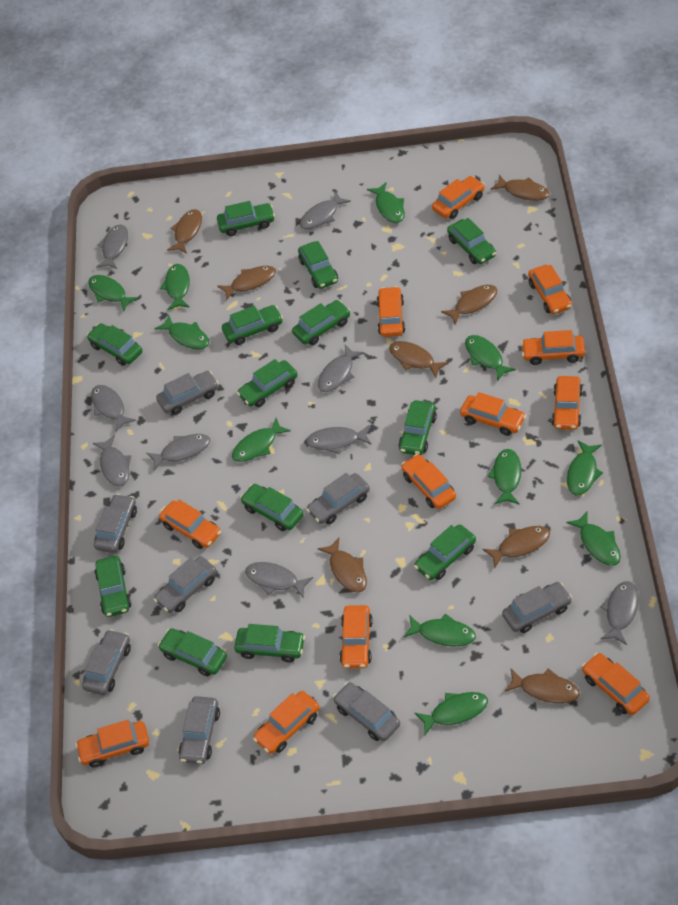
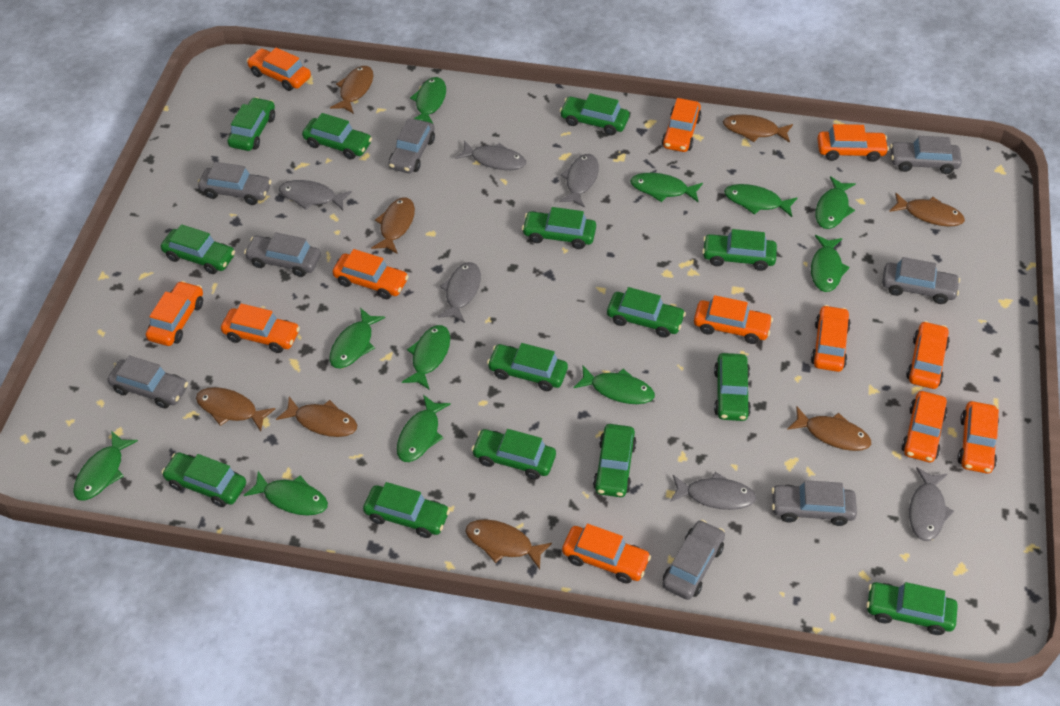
green car: [87,323,143,366] [95,556,132,617] [158,628,227,676] [217,201,275,236] [222,305,283,345] [234,624,305,662] [237,359,298,407] [240,484,304,531] [292,300,351,345] [298,241,338,289] [398,400,437,455] [414,524,476,580] [447,218,496,264] = 13 -> [161,224,235,274] [161,452,246,507] [227,97,275,151] [302,113,372,159] [363,482,450,538] [471,429,556,479] [487,343,568,391] [522,207,596,249] [560,93,629,135] [593,424,637,497] [607,287,686,338] [702,229,777,271] [714,353,751,421] [866,582,958,635] = 14
grey fish: [91,385,136,432] [93,435,131,486] [96,224,128,269] [146,434,210,470] [245,562,313,599] [300,192,351,229] [306,425,371,454] [318,345,364,392] [600,581,639,645] = 9 -> [279,180,352,210] [437,262,481,323] [455,141,526,170] [559,154,599,208] [670,472,756,510] [909,467,954,541] = 6

